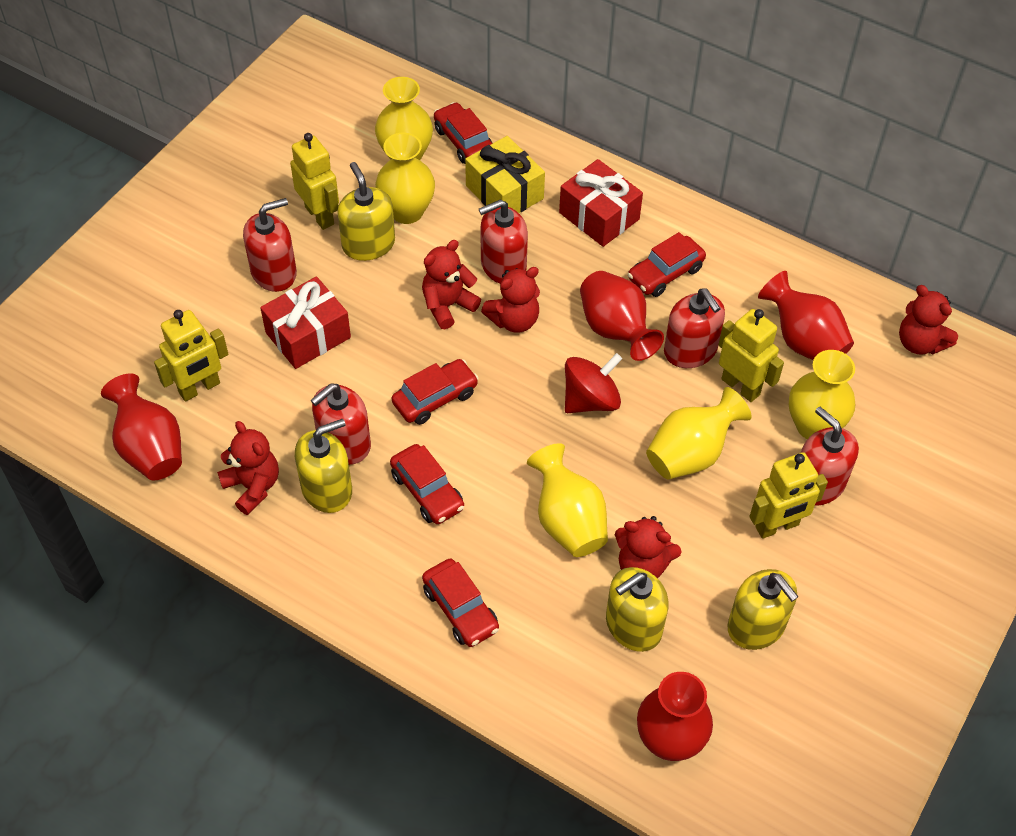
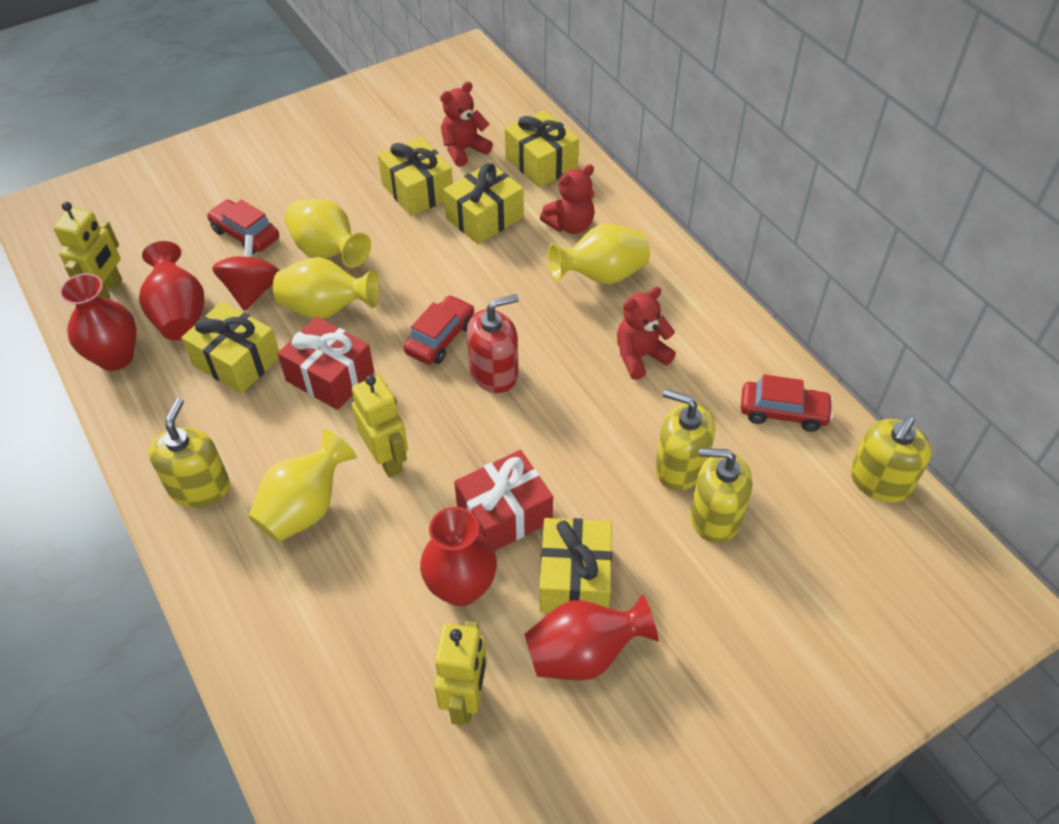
red car: [390,444,464,524] [392,359,479,425] [422,559,499,647] [434,102,493,164] [628,232,706,297] = 5 -> [207,199,279,254] [404,295,474,365] [741,374,833,432] = 3
red soap dispenser: [243,198,297,292] [311,383,371,465] [479,199,528,284] [664,289,725,368] [801,407,859,506] = 5 -> [467,294,519,393] = 1
red teddy bear: [217,421,279,515] [422,240,481,329] [481,267,540,333] [615,516,682,578] [899,285,958,355] = 5 -> [440,82,493,167] [540,164,595,234] [617,287,676,380] = 3
yellow gift: [465,136,545,213] = 1 -> [181,302,279,394] [378,136,453,216] [443,163,524,245] [505,110,579,188] [539,518,612,613] = 5
yellow robot: [154,310,228,401] [290,133,339,230] [718,309,784,402] [749,452,828,539] = 4 -> [53,202,122,299] [352,375,408,478] [434,621,487,726] = 3
yellow vase: [375,77,433,160] [375,133,435,224] [527,443,608,557] [646,387,752,480] [789,350,856,439] = 5 -> [248,429,357,542] [273,257,379,319] [284,199,371,268] [548,224,650,285] = 4

